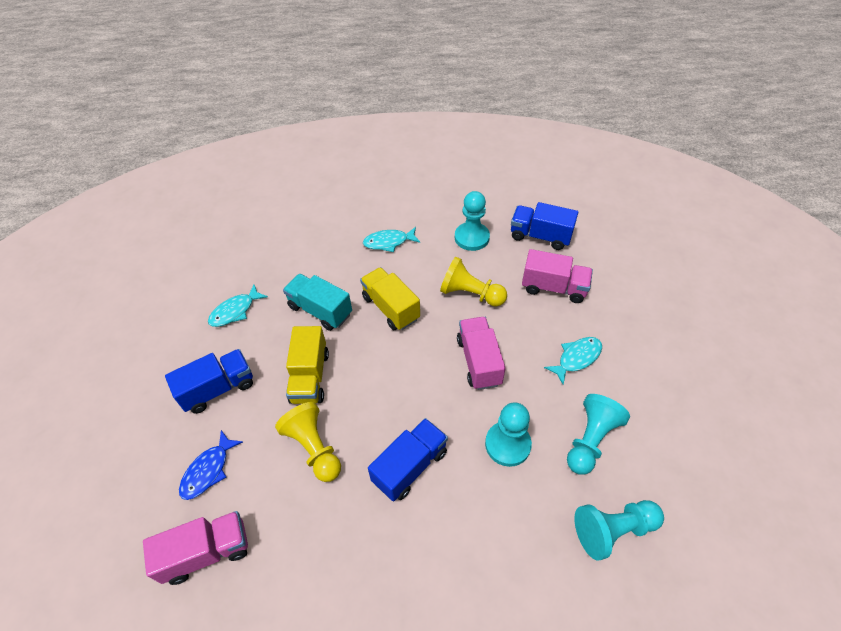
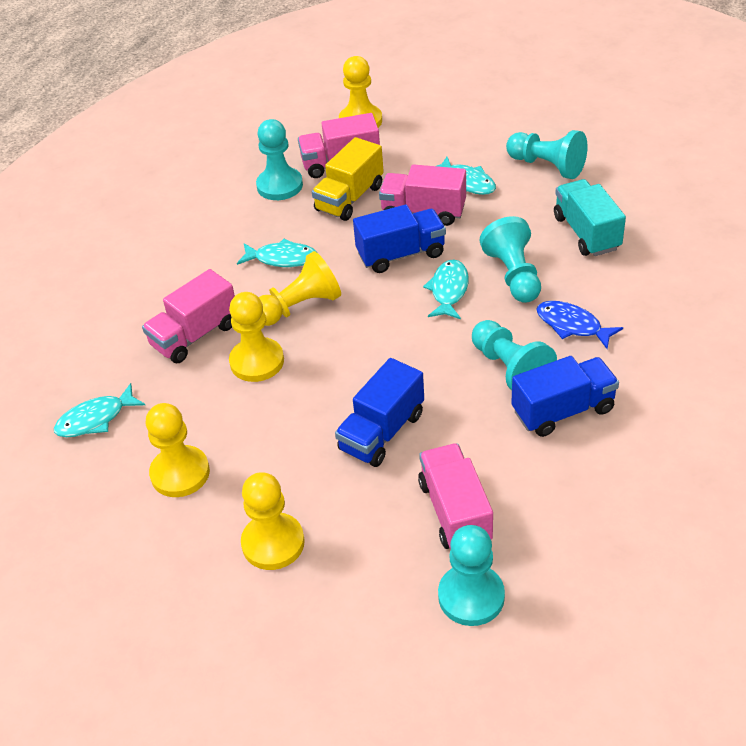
pink truck: [143,511,248,585] [457,317,506,390] [522,249,593,303] = 3 -> [142,269,235,363] [298,113,380,178] [379,164,466,226] [418,443,493,549] = 4
turquoise fish: [208,285,268,327] [363,227,420,252] [544,337,602,385] = 3 -> [54,383,145,437] [237,239,318,267] [423,259,469,319] [437,157,496,195] = 4
turquoise pawn: [455,191,490,251] [485,402,532,467] [567,394,630,475] [575,500,664,561] = 4 -> [256,119,303,200] [438,525,505,626] [472,320,557,390] [480,216,541,303] [506,130,588,179] = 5
yellow pawn: [275,402,341,482] [440,257,507,307] = 2 -> [146,403,210,497] [229,292,284,382] [241,472,305,570] [259,251,341,326] [339,56,382,128] = 5
yellow truck: [286,326,329,404] [360,267,420,330] = 2 -> [312,137,384,221] = 1

